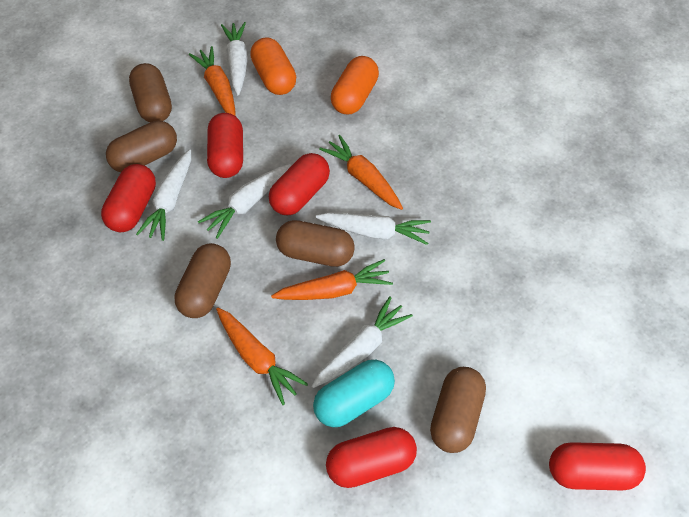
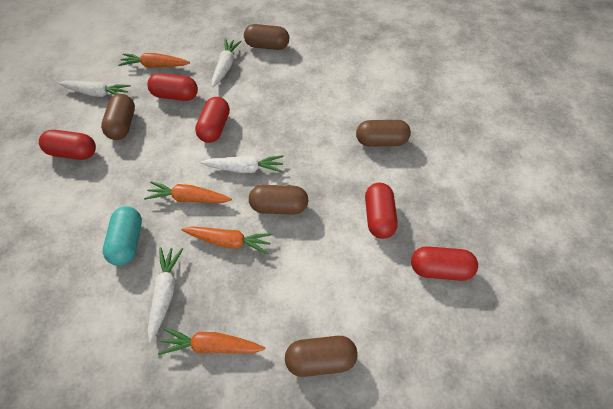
orange capsule: [250,37,296,95] [331,56,379,114] = 2 -> none = 0
white carrot: [136,149,191,241] [198,164,291,239] [221,22,248,95] [312,296,413,388] [315,212,431,245] = 5 -> [58,80,131,97] [148,247,183,343] [200,155,283,173] [212,39,242,87] = 4

